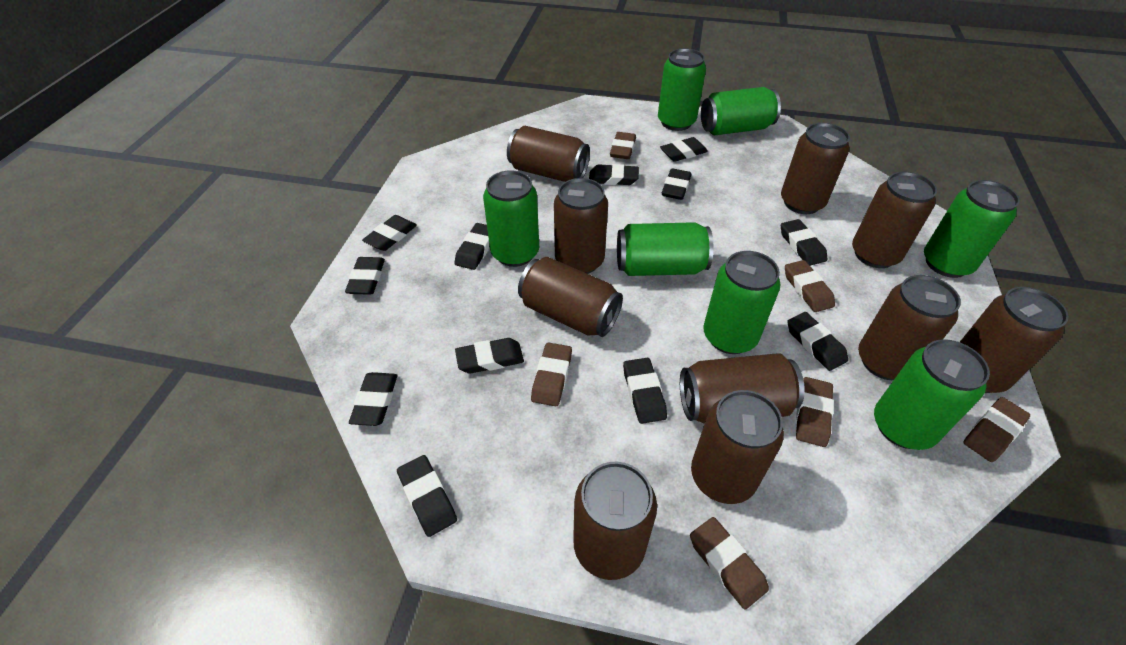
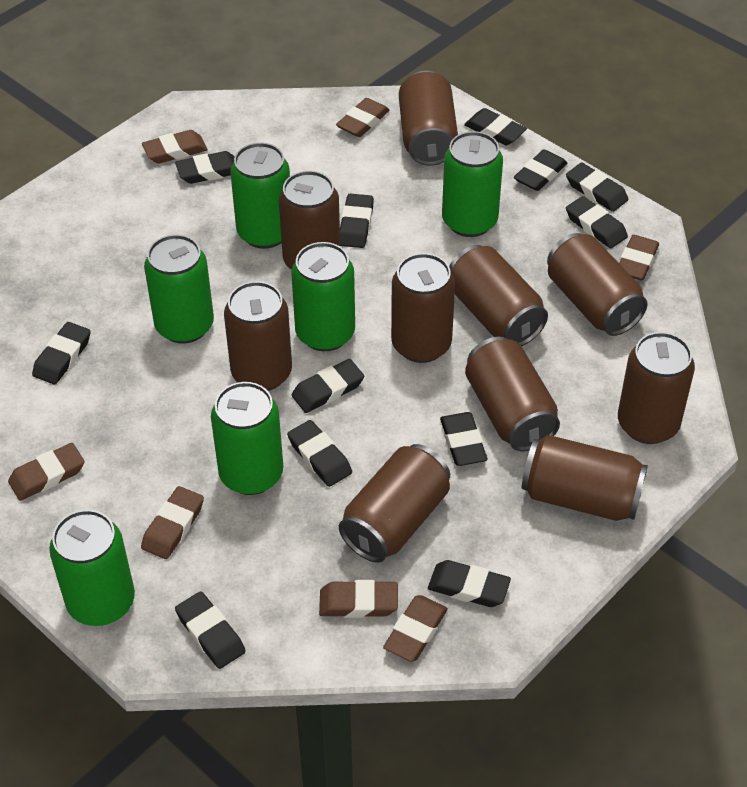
brown eraser: [531,342,572,406] [610,132,636,159] [690,517,769,610] [785,260,835,312] [796,377,834,447] [963,397,1030,462] = 6 -> [8,443,85,501] [141,486,204,559] [142,130,208,164] [319,580,398,618] [336,98,390,137] [383,595,448,662] [619,235,659,280] = 7
green can: [483,170,539,267] [617,222,713,276] [658,48,706,131] [701,87,781,135] [703,251,781,354] [874,339,990,450] [924,180,1020,278] = 7 -> [49,510,135,626] [144,234,214,343] [211,382,283,495] [230,142,290,249] [291,242,355,351] [442,131,503,237] = 6

